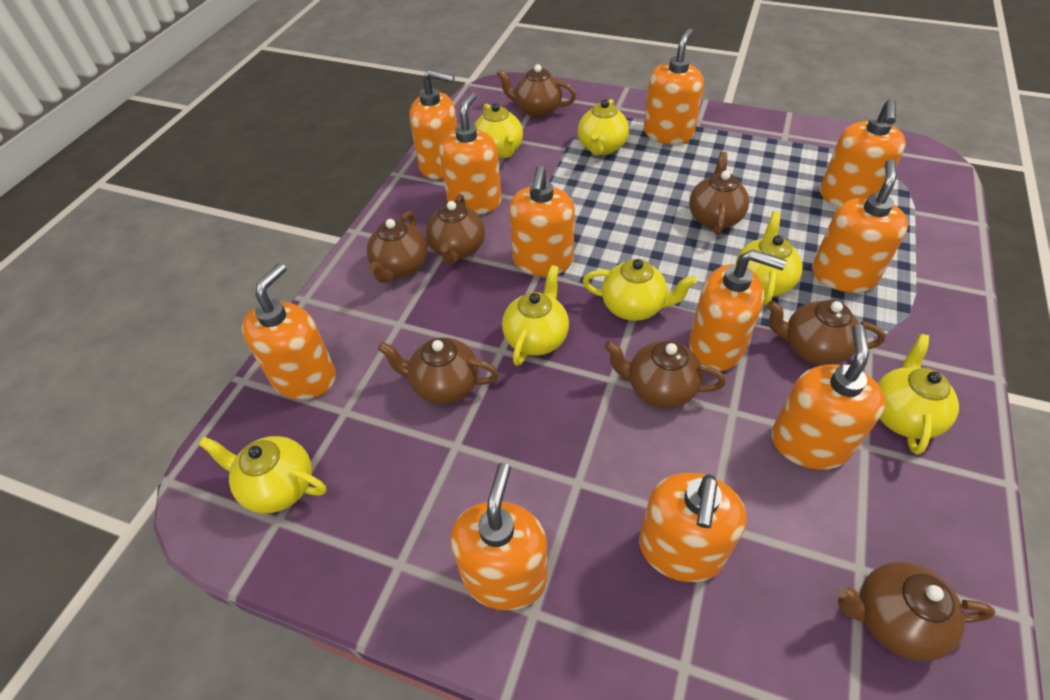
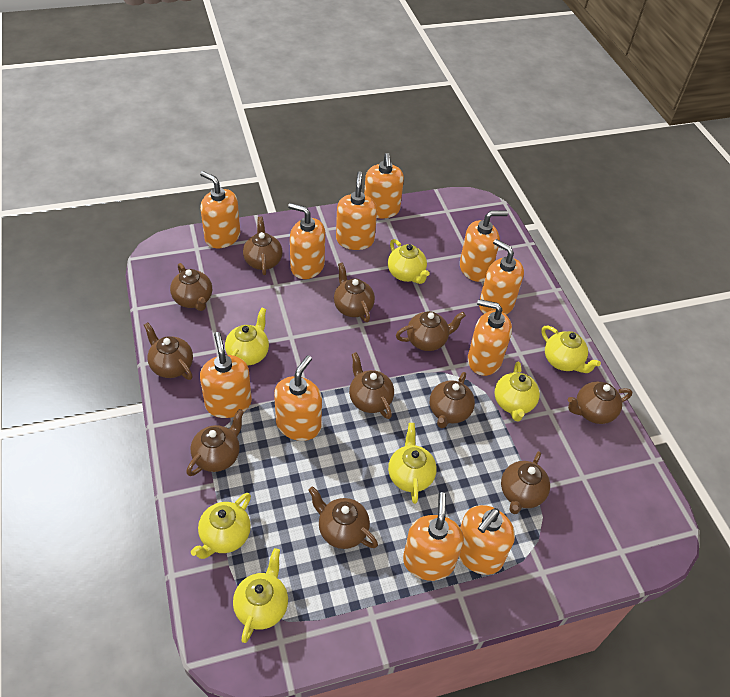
brown teapot: [366,211,427,283] [378,338,499,404] [426,194,485,265] [496,64,576,118] [604,340,726,409] [689,152,749,235] [767,300,886,365] [837,562,995,661] = 8 -> [144,323,193,380] [170,263,212,311] [186,409,244,476] [243,217,282,275] [308,486,378,549] [334,263,375,322] [349,352,394,419] [396,311,466,351] [430,372,475,428] [501,451,550,514] [568,382,632,424] = 11

